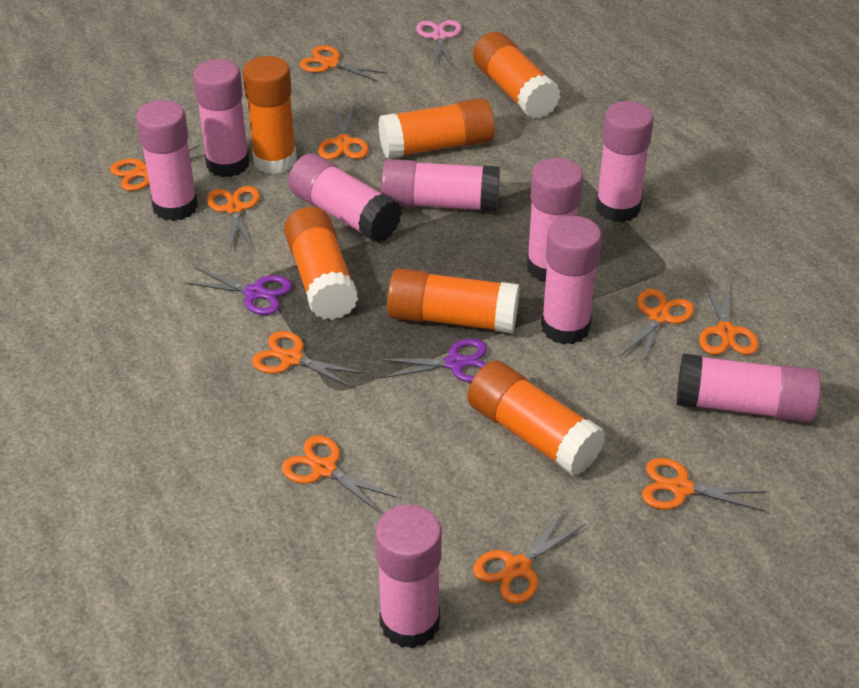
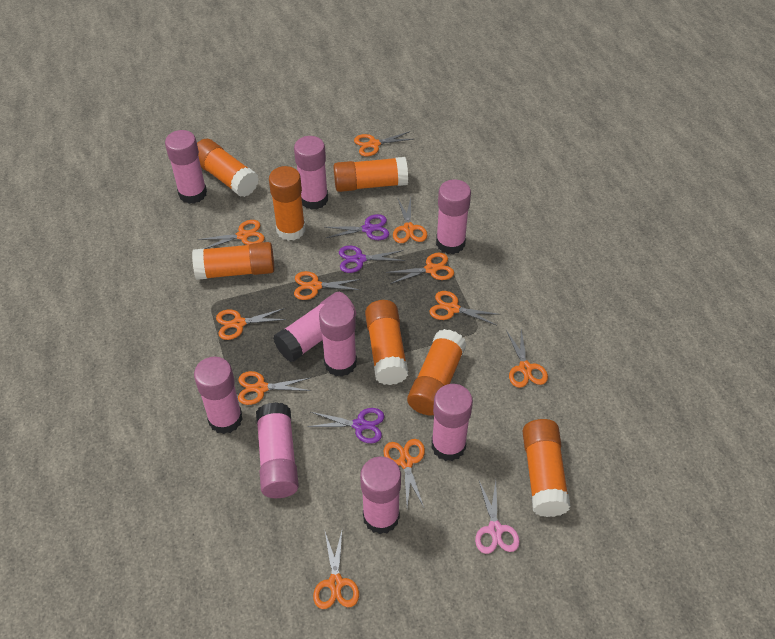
orange glue stick: [243,56,297,174] [284,207,358,320] [378,98,495,159] [387,268,520,333] [467,361,606,476] [473,32,560,119] = 6 -> [192,242,274,280] [197,139,259,197] [269,166,305,241] [334,157,408,192] [365,300,408,385] [407,329,467,415] [522,419,571,517] = 7
orange scissors: [110,145,205,191] [207,186,260,250] [252,331,365,389] [281,435,398,514] [300,45,388,82] [318,104,369,160] [473,510,586,604] [620,289,694,365] [642,458,767,512] [699,281,759,355] = 10 -> [198,220,265,249] [216,308,287,340] [238,371,311,405] [294,271,361,300] [313,531,359,609] [354,131,413,156] [383,439,425,507] [386,253,454,284] [393,197,427,243] [429,291,501,325] [506,329,548,388] = 11
purple scissors: [184,267,292,315] [378,339,487,382] = 2 -> [308,408,384,443] [325,214,389,240] [339,246,405,273] = 3

